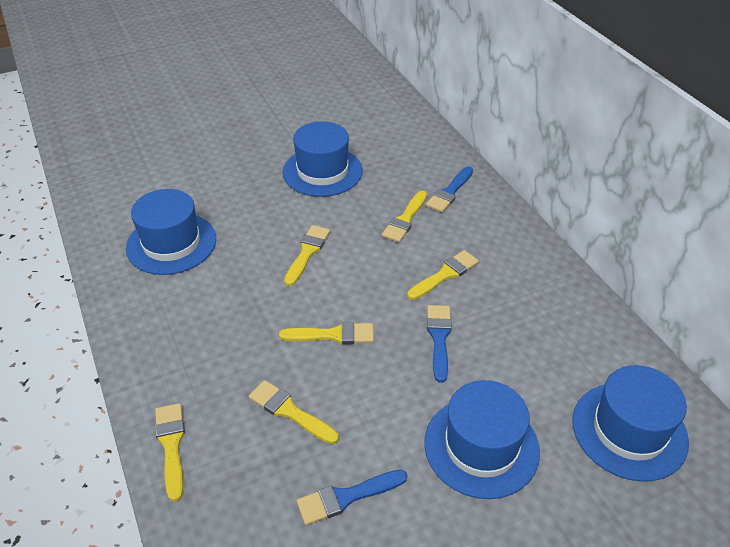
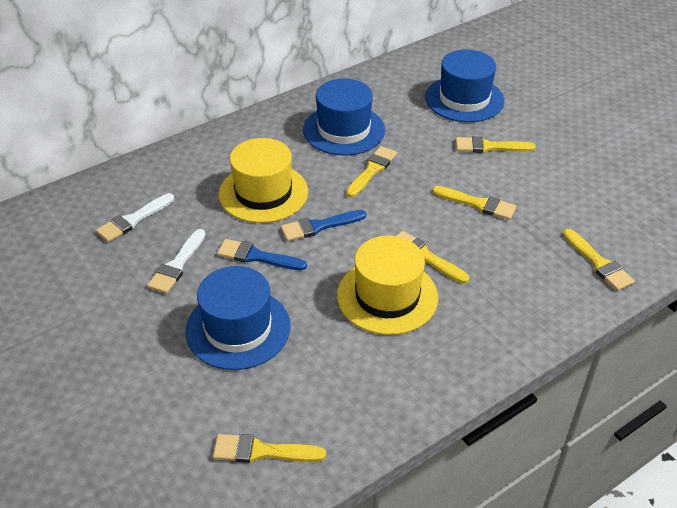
blue brush: [297,469,407,525] [426,166,473,212] [427,305,452,383] = 3 -> [217,239,307,270] [281,210,366,241] = 2
blue hat: [126,189,216,275] [283,121,363,197] [424,380,540,499] [572,365,689,482] = 4 -> [185,266,291,370] [303,79,385,155] [425,49,504,122] = 3
white brush: none = 0 -> [96,193,174,242] [147,229,206,294] = 2
yellow hat: none = 0 -> [219,138,308,223] [337,236,438,335] = 2

